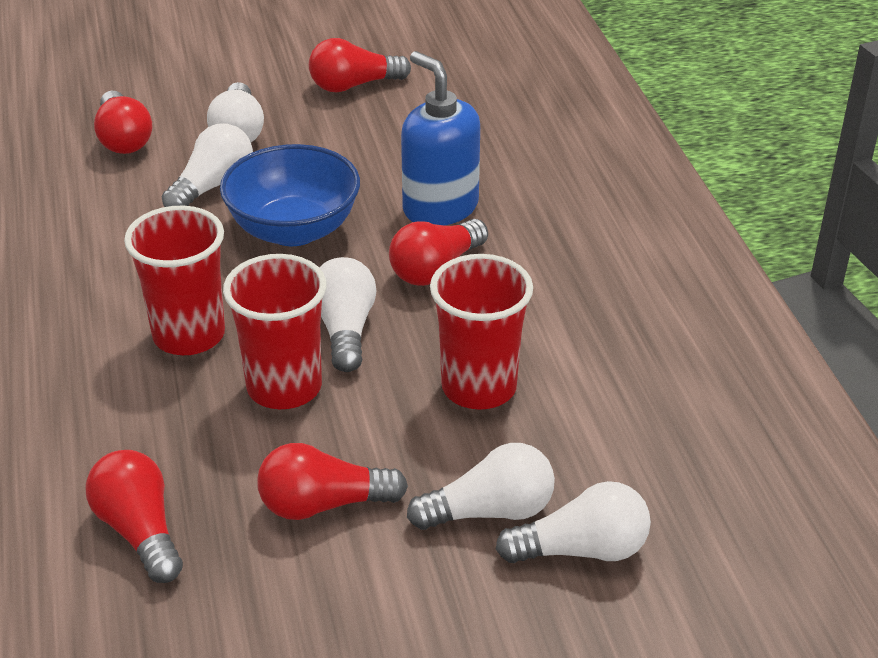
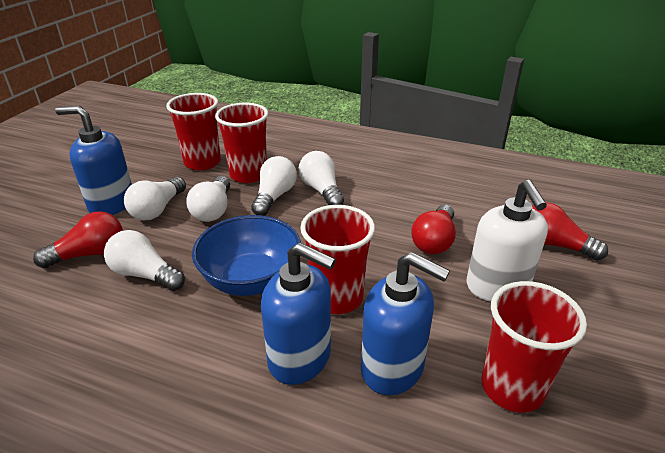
blue soap dispenser: [401,51,480,226] = 1 -> [55,106,132,215] [261,242,336,385] [361,252,450,395] = 3
red cup: [124,206,225,355] [223,254,327,409] [430,254,533,410] = 3 -> [166,93,221,170] [215,103,268,183] [300,205,375,314] [481,281,587,413] = 4
red light bulb: [86,450,183,583] [94,91,153,154] [257,443,408,520] [309,38,411,92] [389,219,488,286] = 5 -> [33,211,123,268] [411,204,456,254] [532,202,608,261] = 3
white soap dispenser: none = 0 -> [466,180,548,302] = 1

